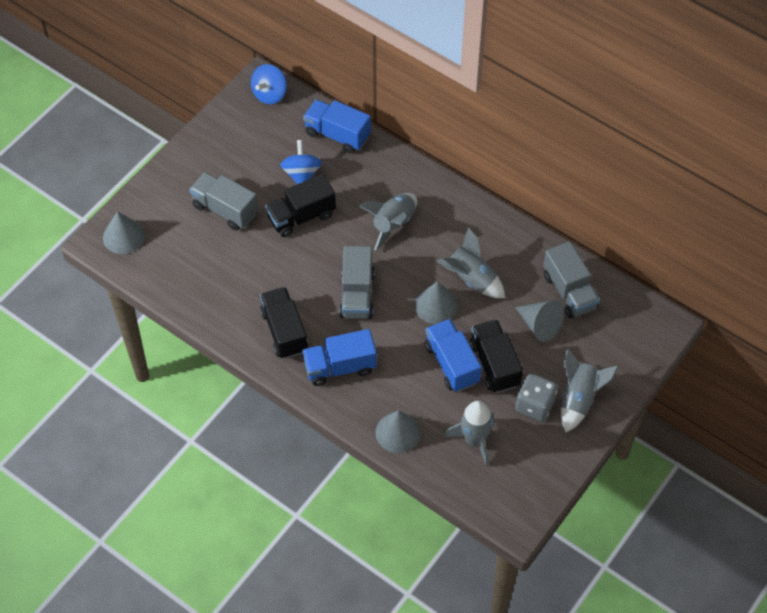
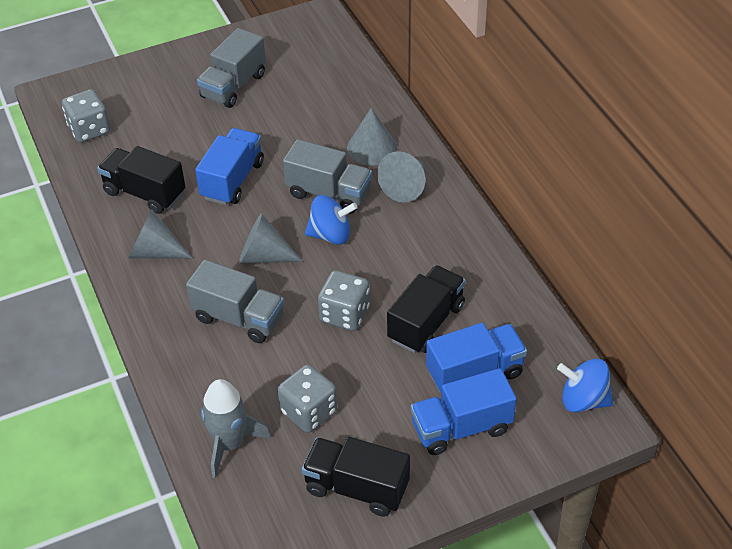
grey dice: [516,373,558,421] = 1 -> [62,89,110,143] [278,364,337,433] [318,270,370,331] = 3
grey rocket: [358,193,417,251] [437,227,505,298] [444,401,494,466] [561,348,619,432] = 4 -> [201,379,271,479] = 1

